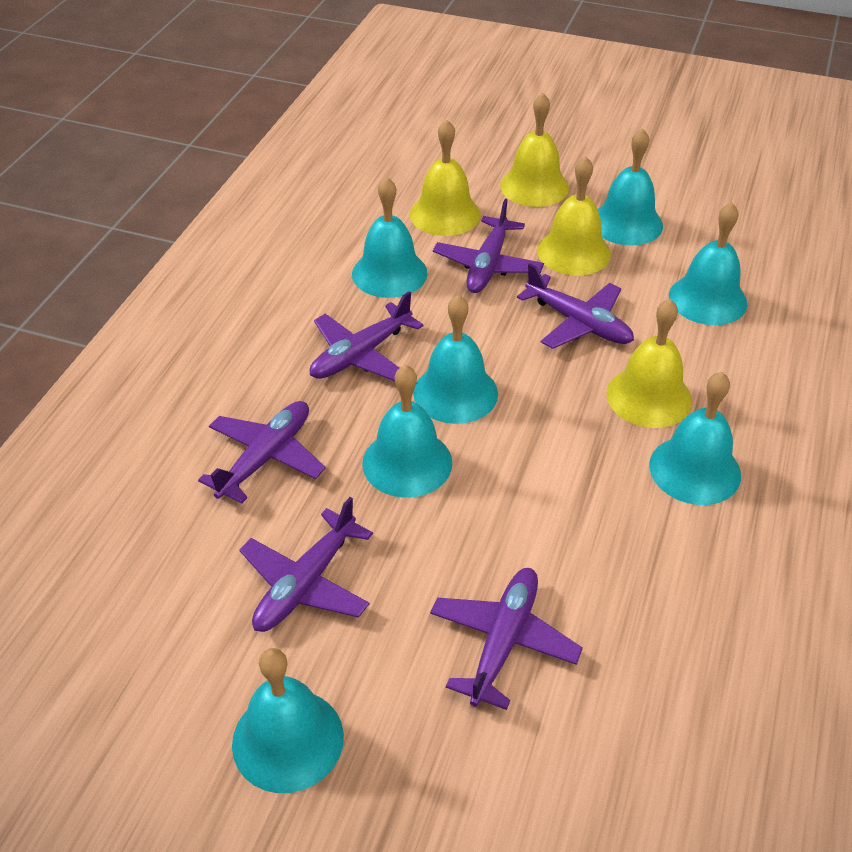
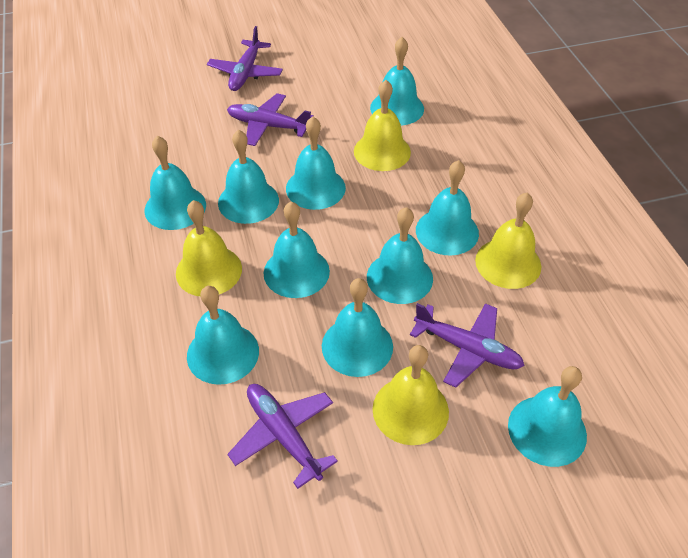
purple plane: [198,401,326,504] [239,497,373,632] [310,291,423,381] [430,568,583,710] [433,199,544,293] [517,263,634,349] = 6 -> [207,26,283,91] [227,93,314,146] [227,384,338,489] [410,303,525,388] = 4
turquoise bell: [232,648,344,793] [352,177,428,298] [362,364,452,498] [413,295,498,424] [598,128,663,245] [649,372,741,505] [669,202,747,325] = 7 -> [144,136,206,230] [187,286,259,385] [218,130,279,224] [264,202,330,298] [286,116,346,210] [322,278,393,377] [367,207,433,304] [370,37,424,125] [416,160,479,256] [508,366,587,467] = 10

